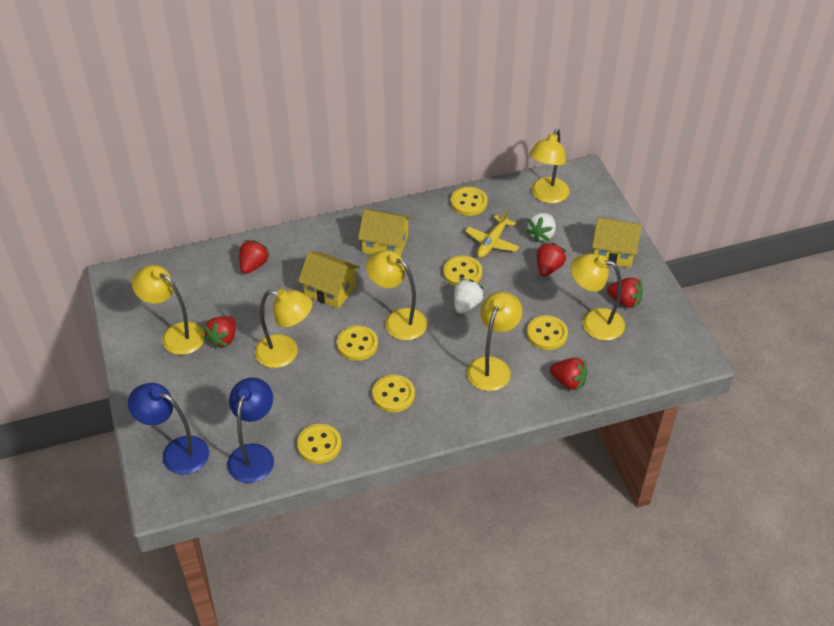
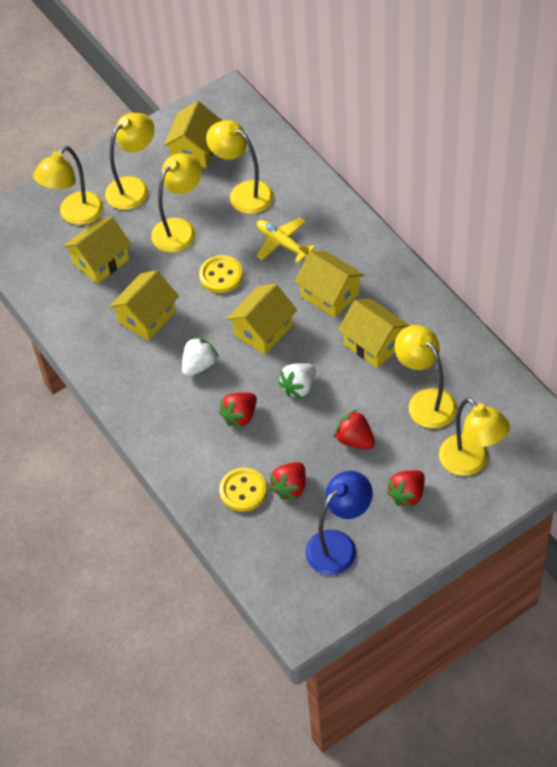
blue lamp: [128,383,209,475] [227,377,274,483] = 2 -> [305,471,373,575] = 1
red strawberry: [204,316,236,348] [239,240,270,274] [537,243,566,276] [550,358,588,391] [607,277,643,308] = 5 -> [219,392,257,429] [269,462,306,500] [334,410,375,449] [386,470,425,509] = 4
yellow button: [297,424,341,464] [337,325,378,361] [372,375,415,412] [443,256,482,286] [451,187,488,216] [527,315,568,350] = 6 -> [199,255,243,293] [219,468,267,512] = 2
yellow house: [298,252,359,309] [358,209,412,256] [592,217,642,268] = 3 -> [63,216,131,284] [109,270,179,341] [164,101,222,168] [227,284,297,354] [295,251,364,318] [338,299,410,368] = 6

